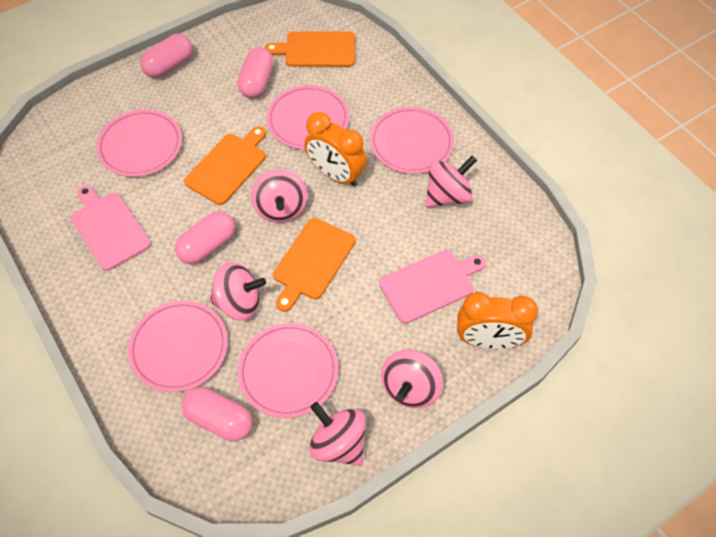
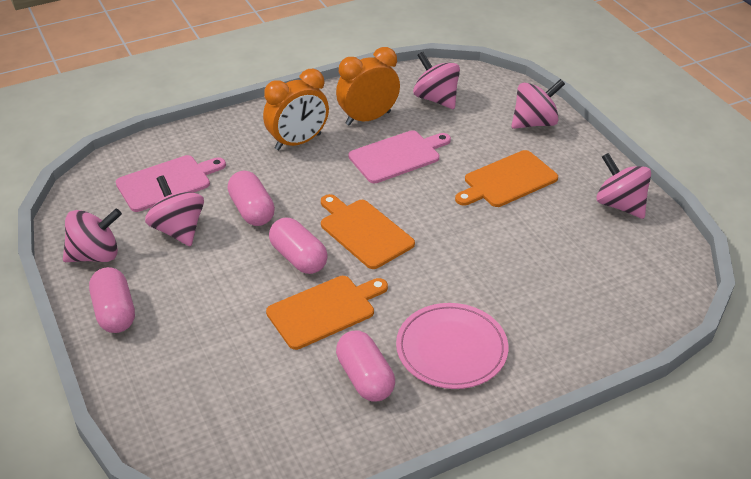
pink plate: [96,109,182,177] [128,300,228,392] [238,323,339,418] [267,85,350,150] [370,107,454,174] = 5 -> [396,303,508,389] = 1

